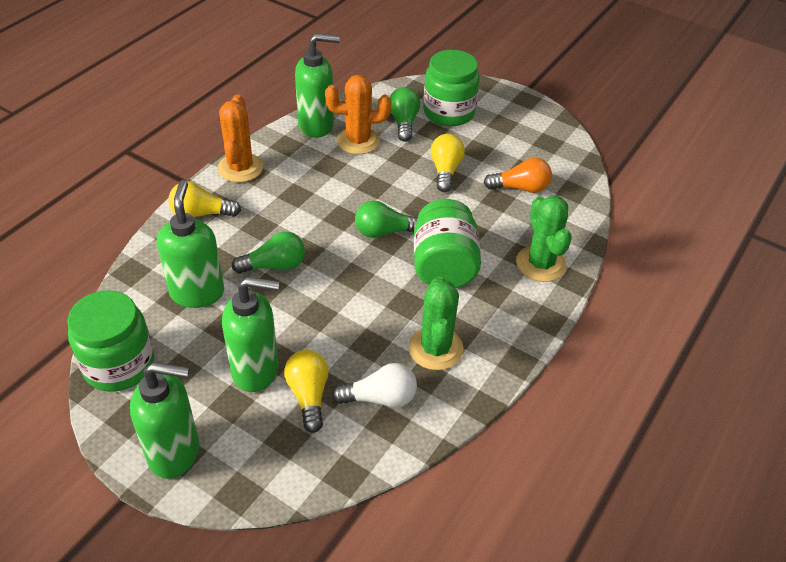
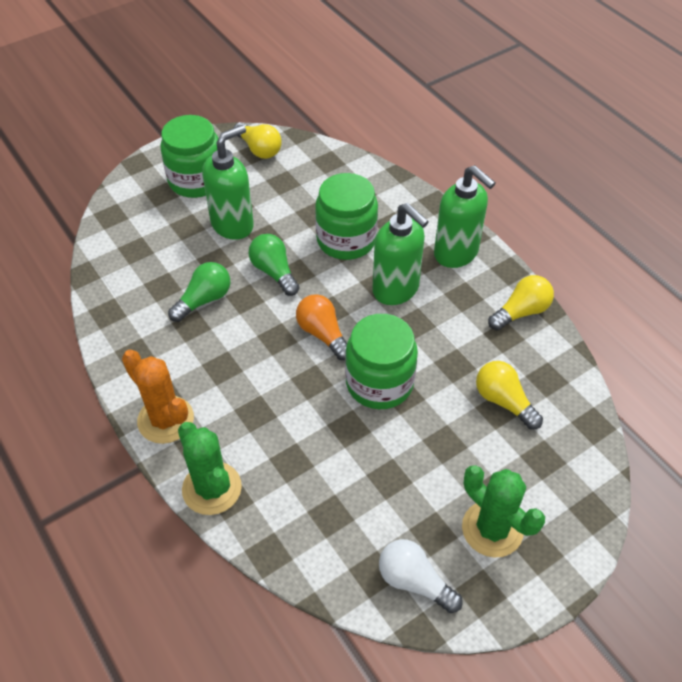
green light bulb: [231,232,305,274] [355,201,418,238] [389,87,420,142] = 3 -> [168,262,231,322] [248,234,300,296] = 2
green soap dispenser: [130,362,199,479] [157,180,224,308] [222,277,280,392] [295,33,340,138] = 4 -> [202,125,254,240] [372,203,429,305] [434,165,495,268] = 3
orange cactus: [217,95,263,183] [325,75,391,155] = 2 -> [122,349,194,444] = 1

